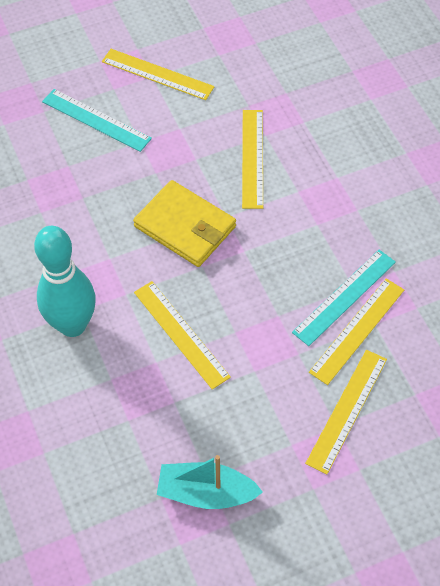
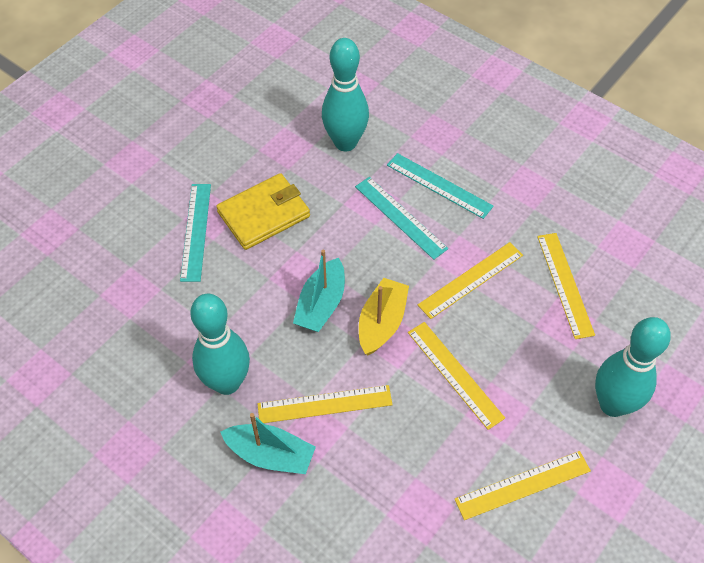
turquoise boat: [157,455,263,509] = 1 -> [220,413,316,474] [293,250,345,332] = 2
turquoise bowling pin: [34,226,96,337] = 1 -> [190,294,250,395] [322,38,369,151] [595,317,671,417] = 3
turquoise ruler: [42,89,152,152] [292,250,396,346] = 2 -> [180,184,211,282] [355,177,448,260] [387,153,494,219] = 3
yellow boat: none = 0 -> [359,278,409,355] = 1

